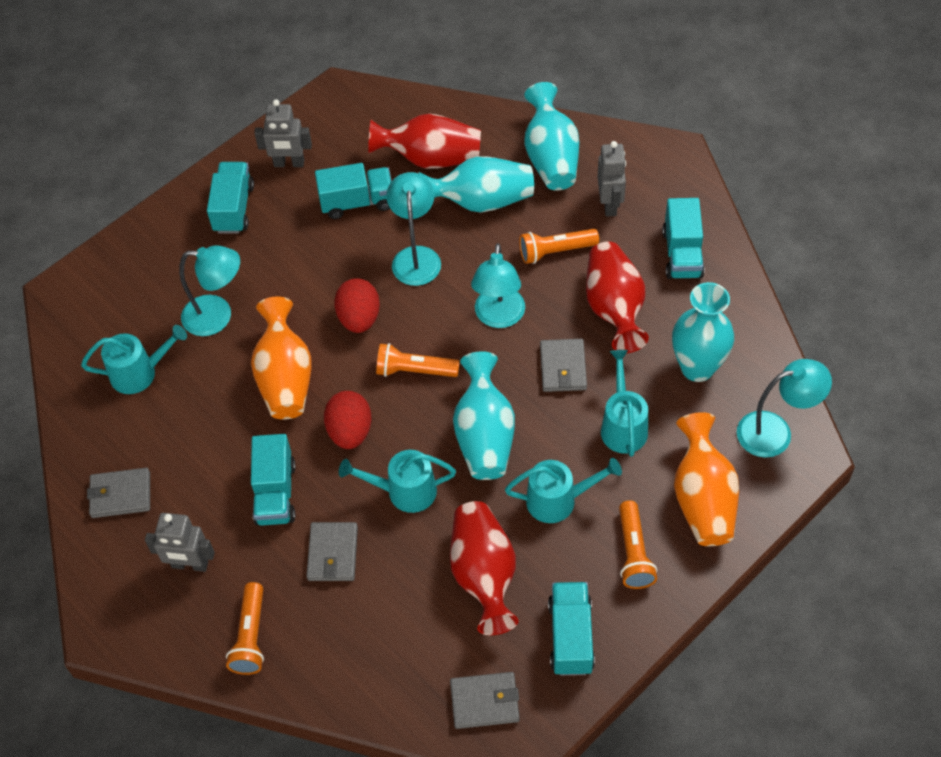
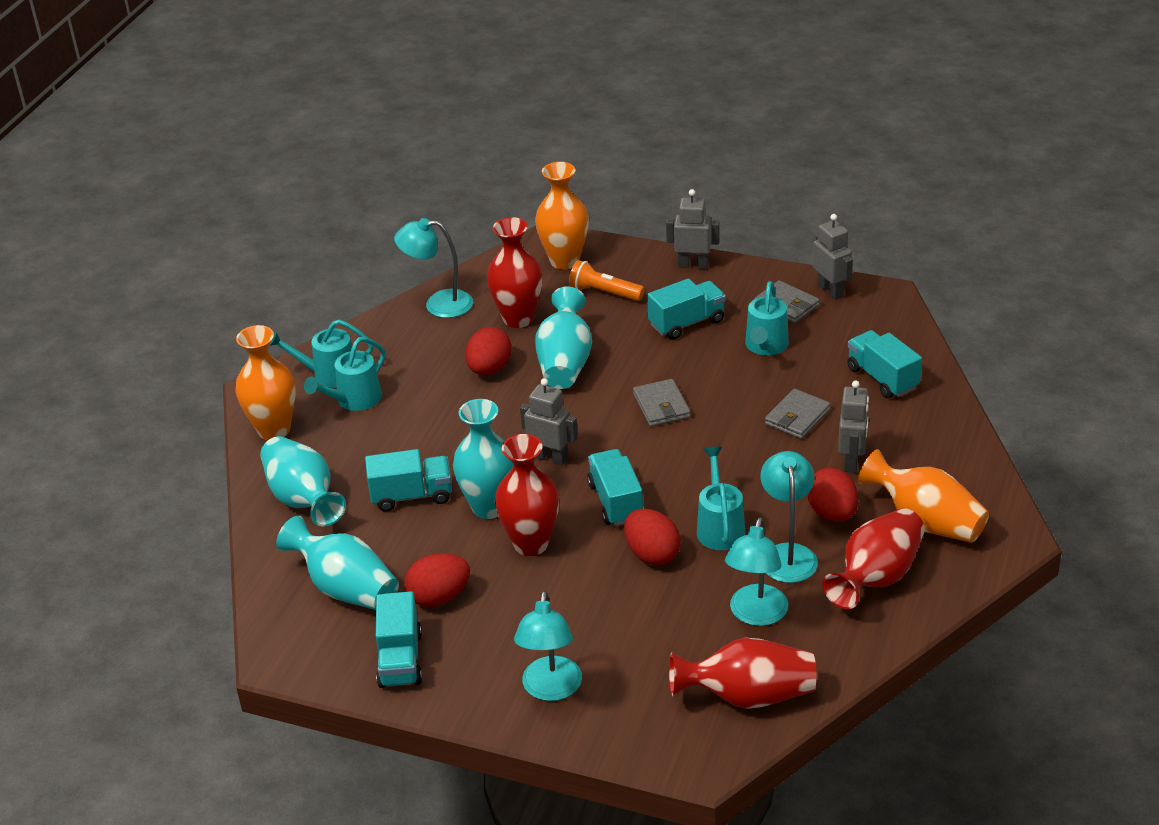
grey robot: [145,513,215,572] [254,99,312,167] [598,141,626,217] = 3 -> [520,378,578,466] [666,189,720,269] [813,214,853,300] [838,380,869,473] = 4
grey wallet: [87,468,150,518] [306,522,358,581] [450,672,520,729] [540,339,587,392] = 4 -> [633,379,690,426] [754,280,819,323] [765,389,831,439] = 3
orange flashlight: [226,582,264,675] [376,343,460,377] [519,229,599,264] [619,501,657,589] = 4 -> [569,260,645,301] = 1
orange vase: [251,296,312,420] [674,412,739,546] = 2 -> [235,325,296,440] [535,162,589,270] [858,449,989,543] = 3
red egg: [324,391,372,449] [334,278,380,333] = 2 -> [404,553,470,607] [465,327,512,375] [624,508,681,565] [807,468,858,522] = 4
red vase: [368,113,481,169] [450,501,519,635] [586,242,649,353] = 3 -> [487,217,542,328] [495,434,559,556] [669,638,816,709] [822,508,925,609] = 4

